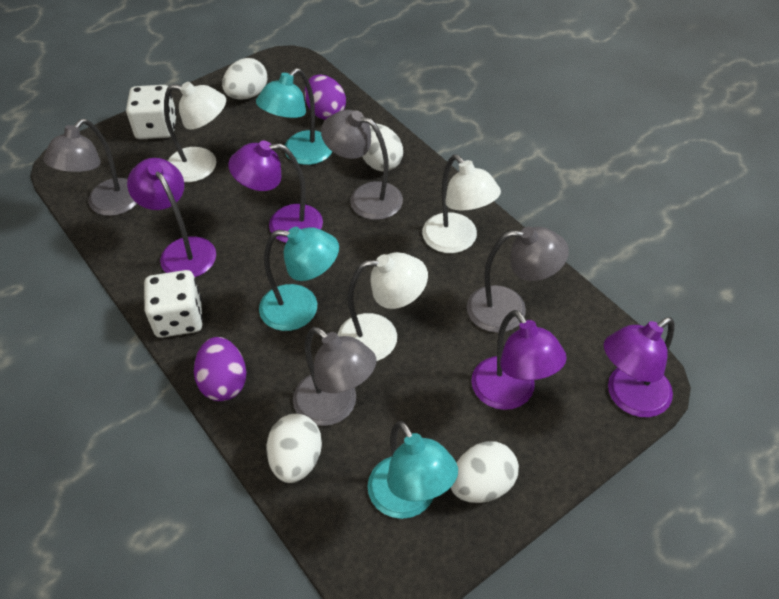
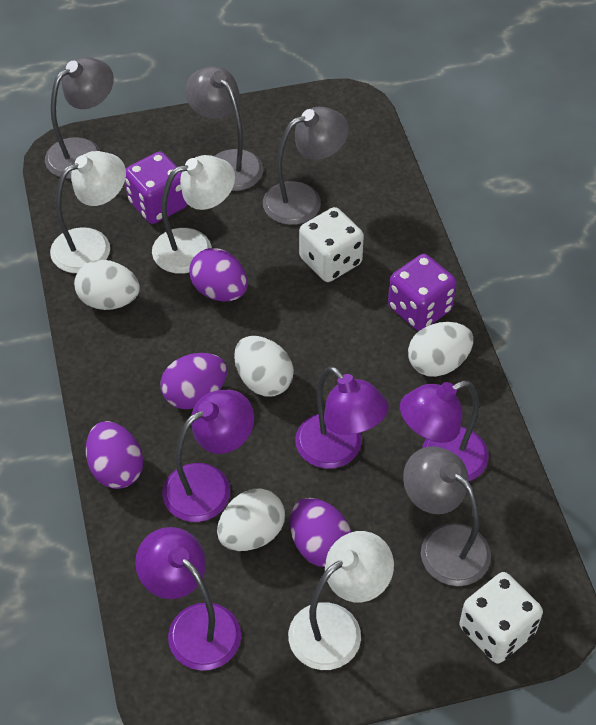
purple dice: none = 0 -> [125,151,187,224] [388,254,457,331] = 2
purple egg: [194,337,246,401] [304,74,346,120] = 2 -> [86,421,143,489] [161,353,227,409] [189,248,248,301] [290,498,352,567] = 4
turquoise lamp: [256,68,332,165] [259,227,339,331] [368,421,458,519] = 3 -> none = 0

